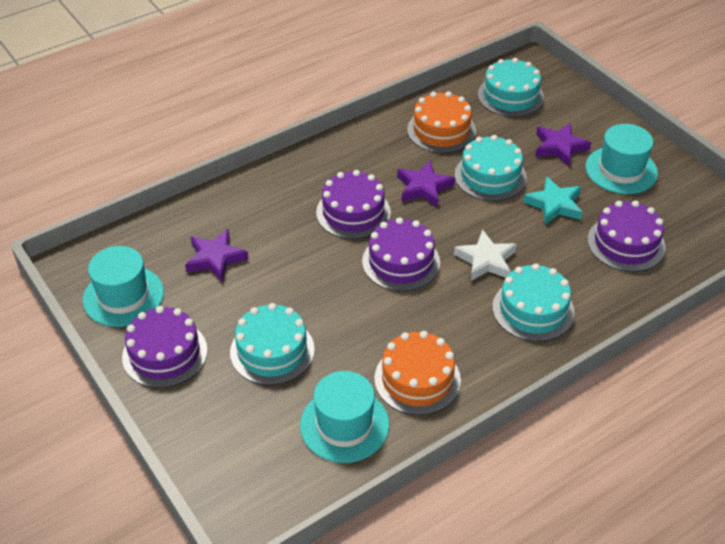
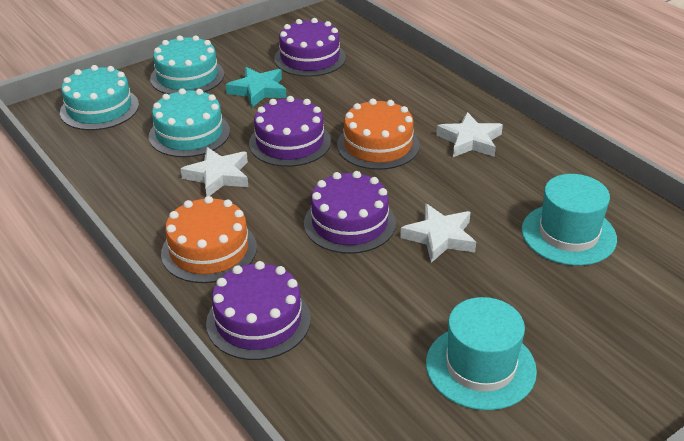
purple star: [185,229,248,281] [397,160,455,207] [535,123,591,167] = 3 -> none = 0
turquoise cake: [230,303,315,385] [454,135,527,201] [478,58,544,117] [492,263,575,342] = 4 -> [60,65,139,130] [149,88,230,157] [150,35,224,94] = 3
turquoise hat: [83,246,164,327] [300,371,389,463] [586,124,658,194] = 3 -> [426,297,537,410] [522,174,617,266] = 2
white star: [454,229,517,281] = 1 -> [180,147,248,196] [400,203,476,263] [436,112,503,157] = 3

